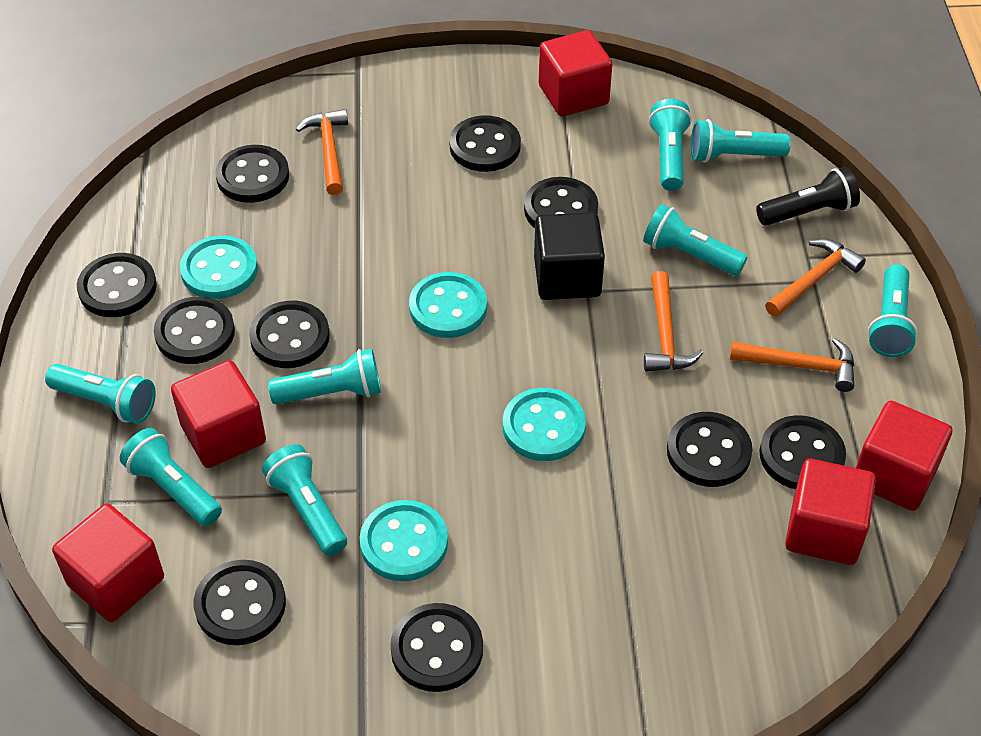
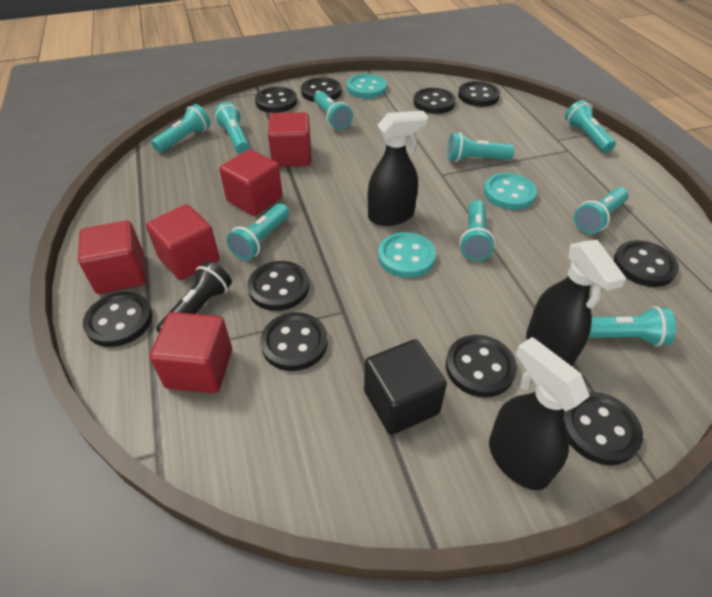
black spray bottle: none = 0 -> [368,111,428,226] [489,337,590,490] [526,240,627,366] = 3
orange hammer: [296,109,348,195] [644,271,703,372] [730,338,855,392] [765,239,866,317] = 4 -> none = 0
turquoise button: [180,236,258,299] [360,500,448,581] [409,272,487,338] [503,388,586,461] = 4 -> [347,74,387,98] [378,232,436,278] [484,173,537,210] = 3
turquoise flashlight: [45,364,156,424] [120,428,222,526] [262,444,347,556] [268,349,381,405] [643,204,748,276] [649,99,692,191] [691,119,791,163] [868,264,918,357] = 8 -> [151,104,211,153] [214,102,250,153] [227,203,289,261] [314,91,353,130] [447,132,514,162] [459,200,495,261] [565,100,616,153] [574,187,629,234] [588,306,676,346] = 9

